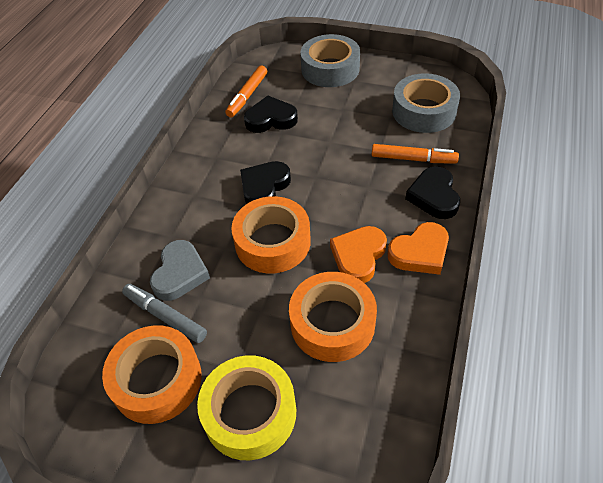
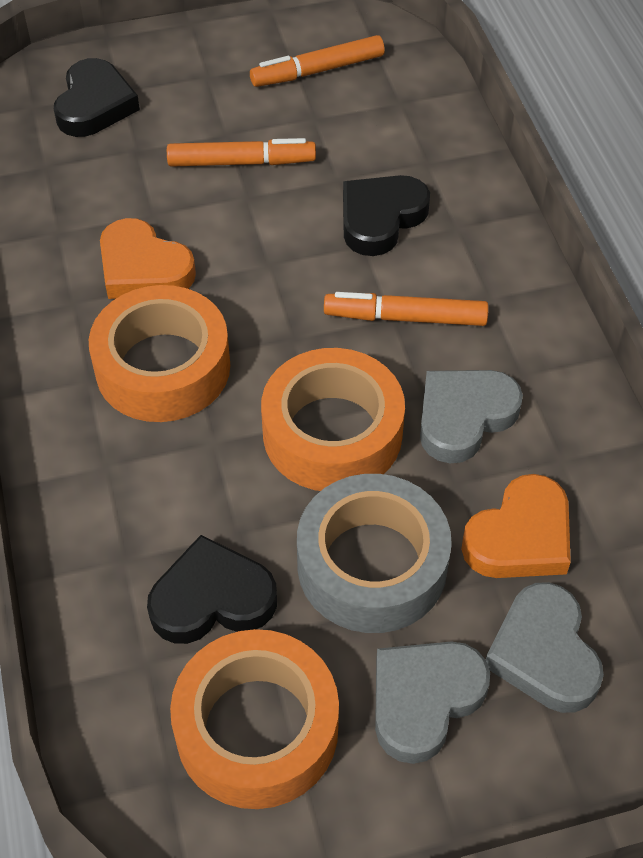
grey heart: [150,240,210,301] = 1 -> [375,641,490,764] [420,370,523,463] [486,582,604,713] = 3
grey marker: [122,284,207,343] = 1 -> none = 0
grey tape: [300,34,360,87] [392,73,460,133] = 2 -> [297,474,452,633] = 1
orange marker: [225,65,267,118] [372,144,459,164] = 2 -> [167,138,316,167] [250,35,385,87] [324,292,489,326] = 3
yellow tape: [197,355,296,460] = 1 -> none = 0

